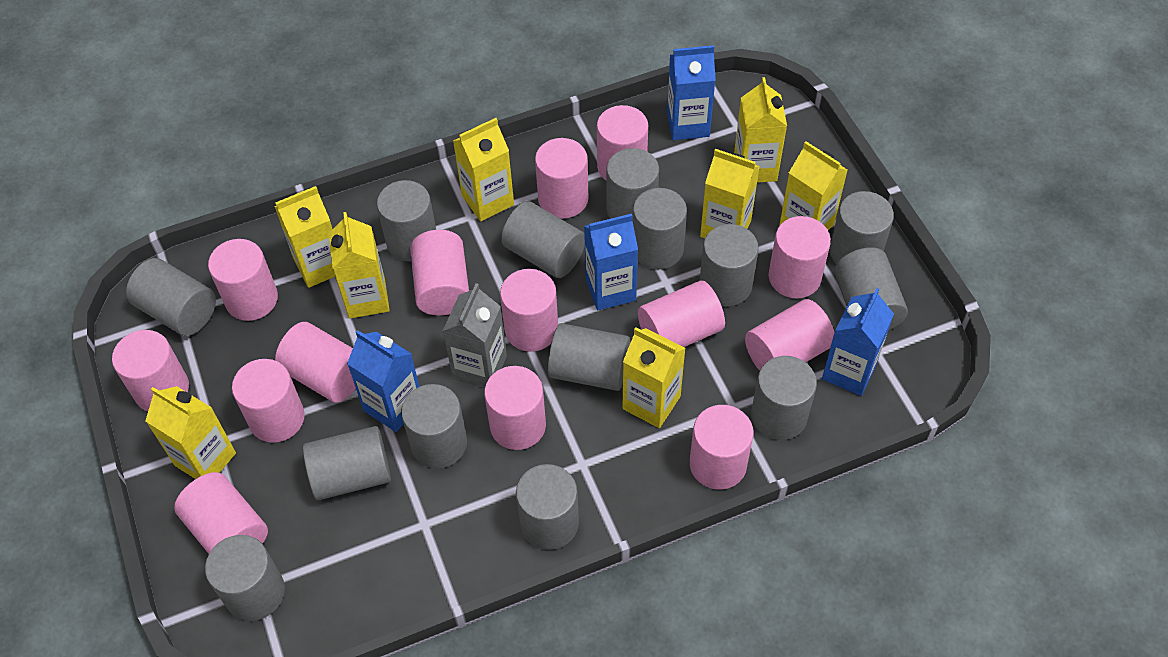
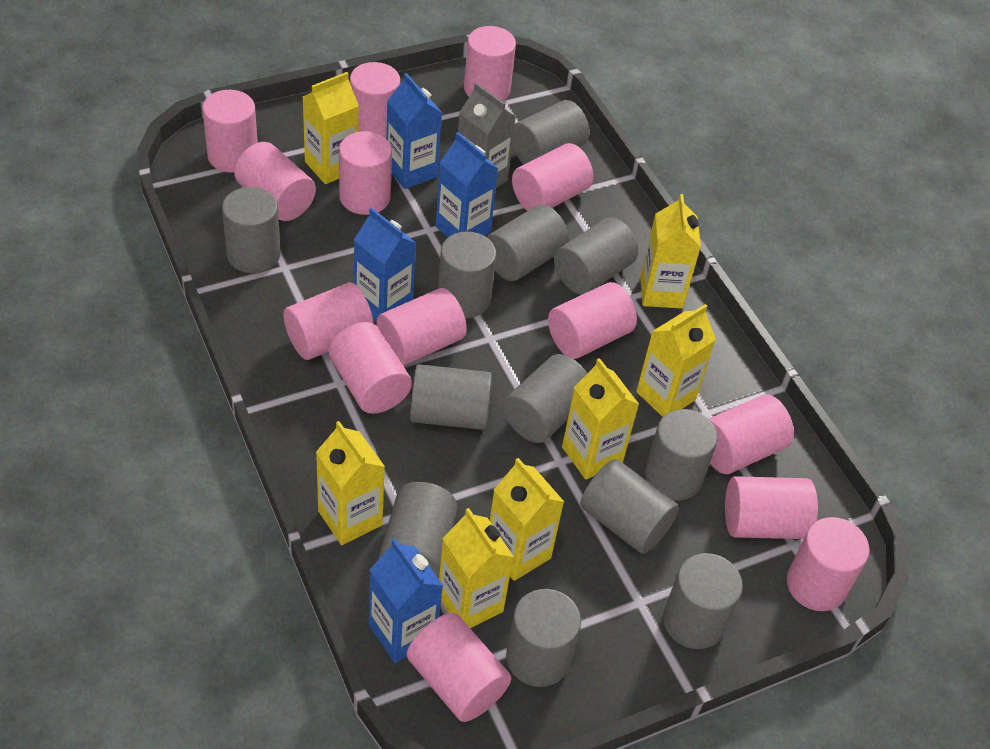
grey cylinder: [126,258,216,336] [205,535,285,621] [303,426,391,500] [377,180,436,261] [401,384,467,468] [501,201,585,278] [516,464,579,550] [548,323,630,391] [606,148,659,221] [633,188,687,269] [700,224,759,306] [751,356,817,440] [830,191,894,264] [834,247,908,330] = 14 -> [222,187,280,273] [379,482,457,577] [410,364,492,430] [438,231,496,318] [487,205,569,281] [503,354,587,443] [506,589,581,687] [512,100,589,164] [554,218,638,295] [580,459,679,554] [645,409,718,501] [663,553,743,649] = 12
yellow carton: [145,386,236,479] [274,186,335,288] [328,212,390,319] [453,118,514,221] [623,327,686,428] [700,149,760,238] [734,77,787,183] [779,141,848,230] = 8 -> [303,72,359,184] [316,421,385,545] [439,508,514,628] [490,458,564,581] [562,358,639,479] [636,304,716,417] [640,194,701,309] = 7

